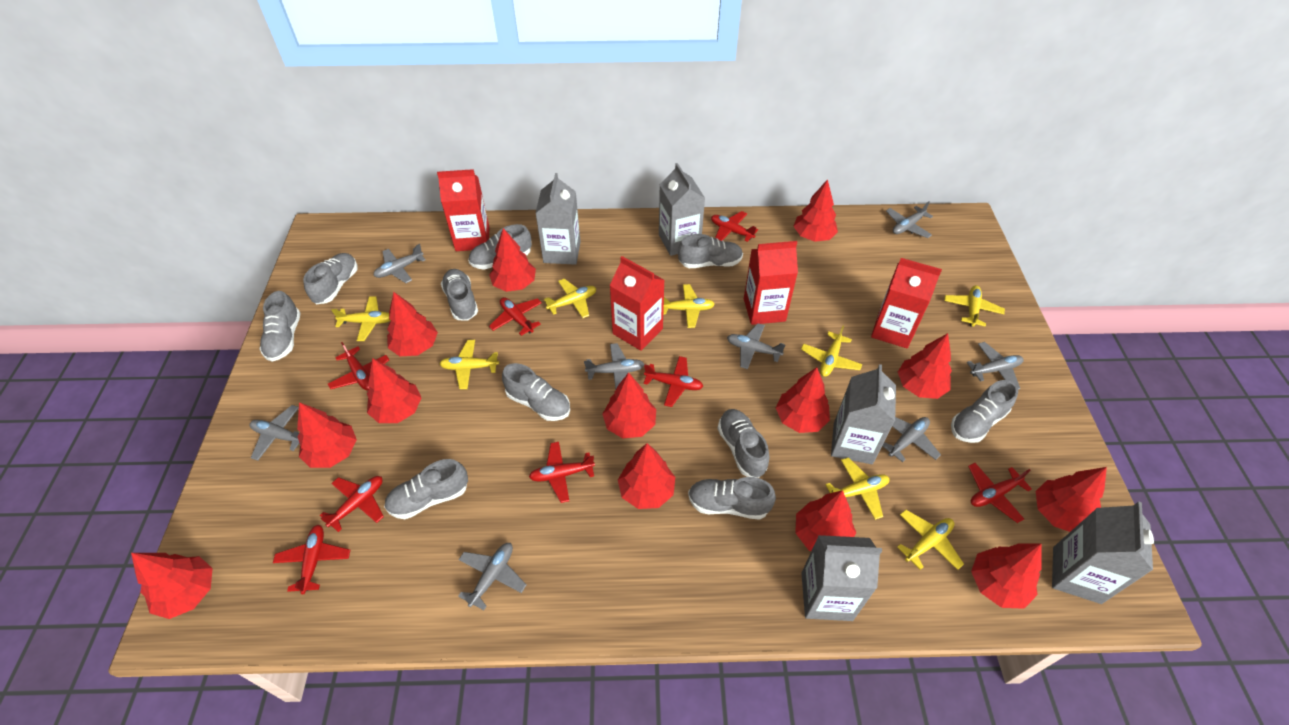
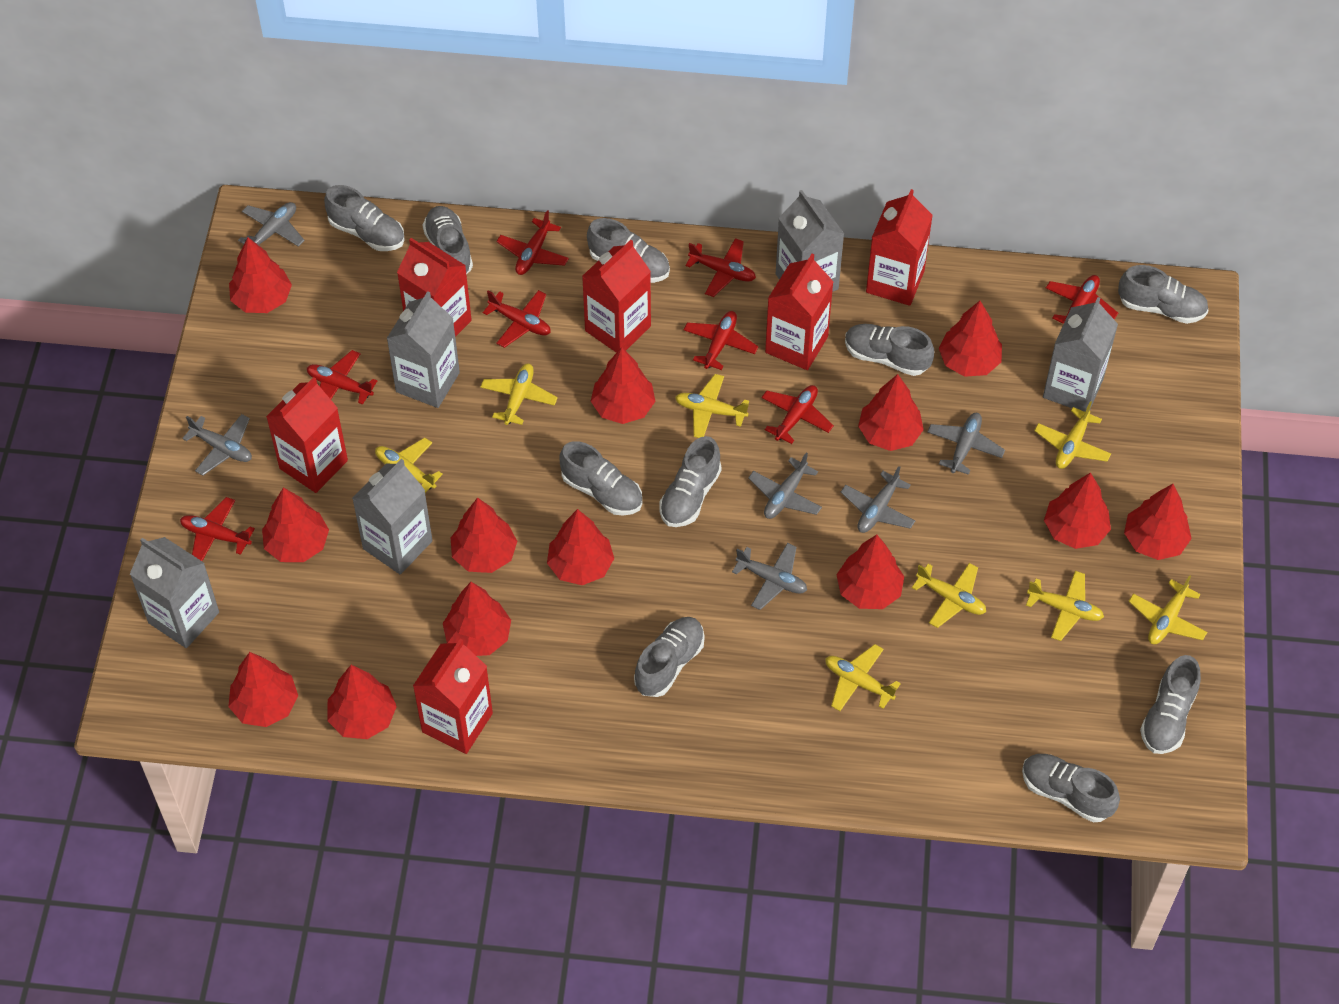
grey plane: [250,405,300,461] [373,244,425,283] [458,543,527,610] [584,343,644,389] [727,323,785,369] [882,417,941,462] [886,202,933,238] [966,342,1024,390] = 8 -> [182,414,252,475] [238,202,305,247] [732,543,807,610] [748,453,822,519] [841,466,915,533] [927,413,1005,475] = 6
red carton: [437,169,489,251] [609,256,664,351] [744,241,798,325] [871,258,942,348] = 4 -> [266,377,348,493] [397,238,472,337] [413,638,493,754] [582,240,651,353] [765,254,834,370] [866,189,933,306] = 6

